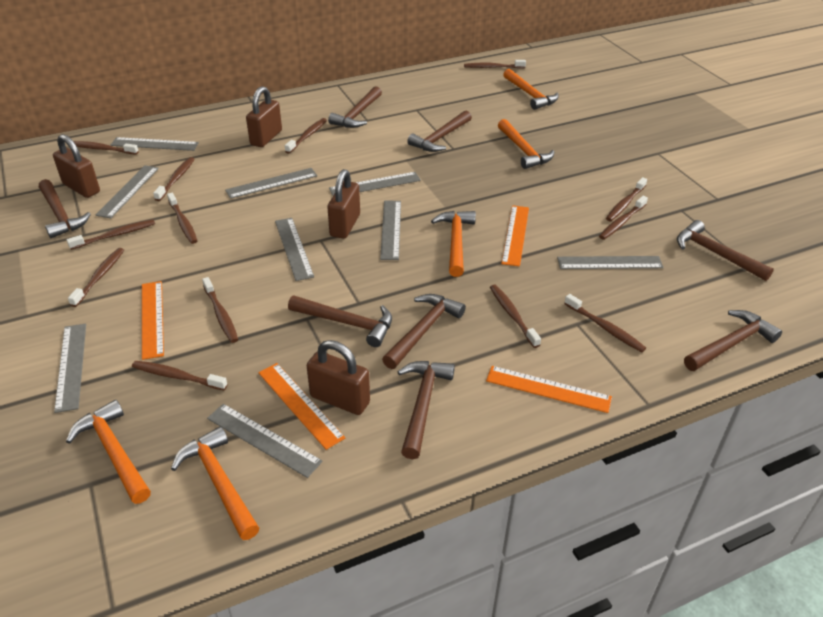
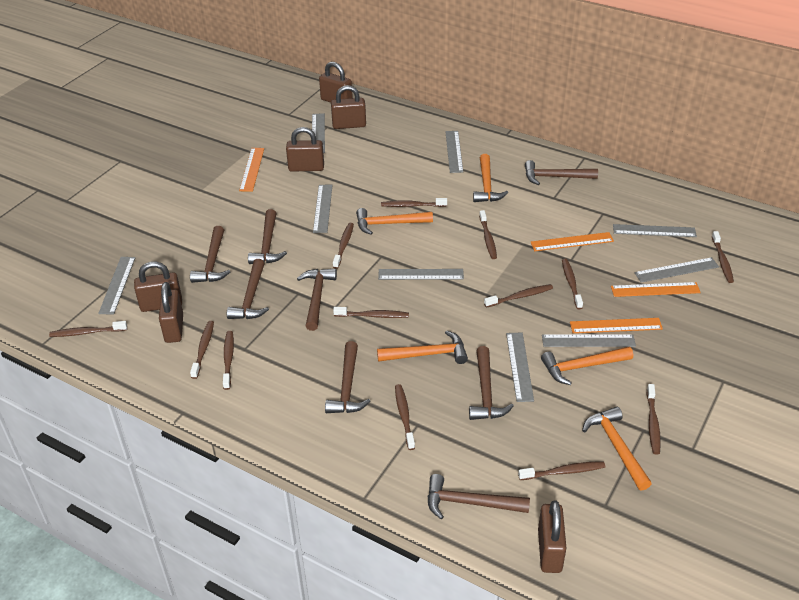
brown padlock: [53,134,100,198] [246,86,282,147] [307,340,370,415] [327,169,360,239] = 4 -> [134,262,182,312] [159,282,183,343] [286,127,324,172] [319,62,353,102] [331,85,366,129] [538,500,566,573] = 6

